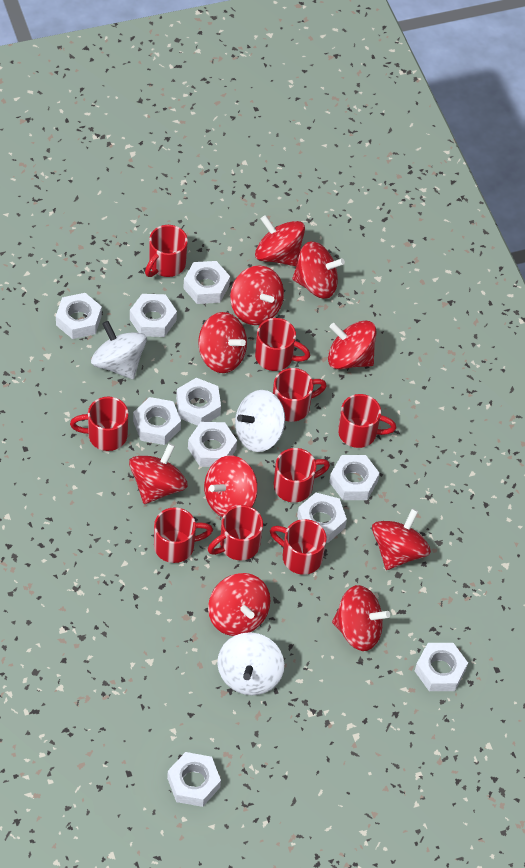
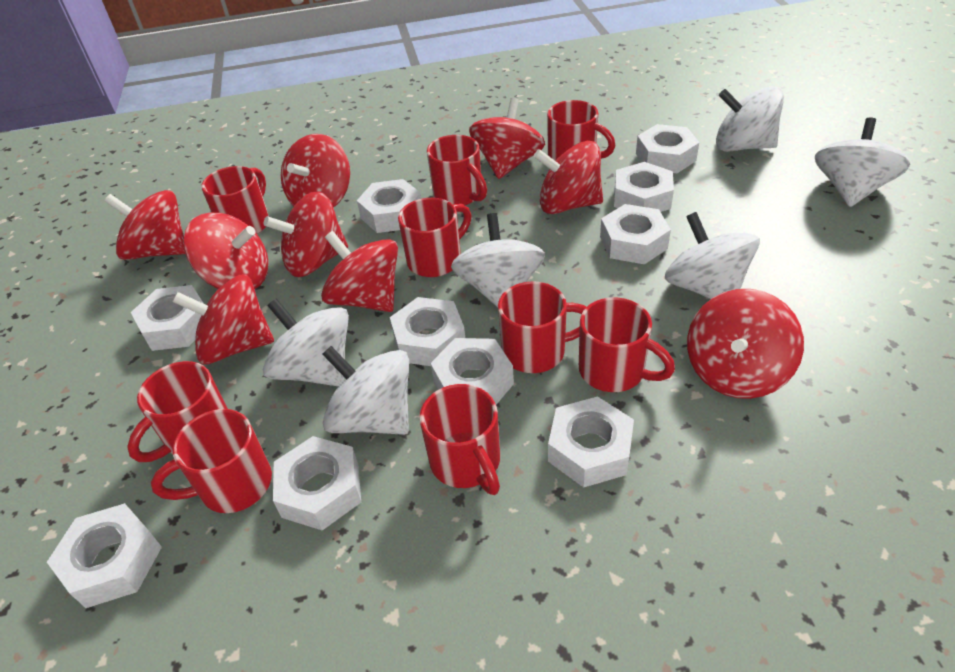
red spinning top: [129,443,188,504] [198,312,247,373] [204,456,258,517] [208,573,270,636] [230,265,284,325] [255,215,305,266] [292,241,345,299] [328,320,377,370] [332,585,390,651] [372,508,431,570] = 10 -> [105,190,185,260] [172,274,274,364] [184,213,268,289] [264,191,348,277] [281,134,350,208] [321,231,398,312] [469,98,545,179] [534,141,603,214] [687,289,804,399] = 9
white spinning top: [91,321,147,379] [218,632,284,695] [235,390,285,452] = 3 -> [263,298,349,387] [322,346,409,435] [451,213,545,307] [665,212,760,299] [716,86,784,152] [815,118,910,207] = 6

